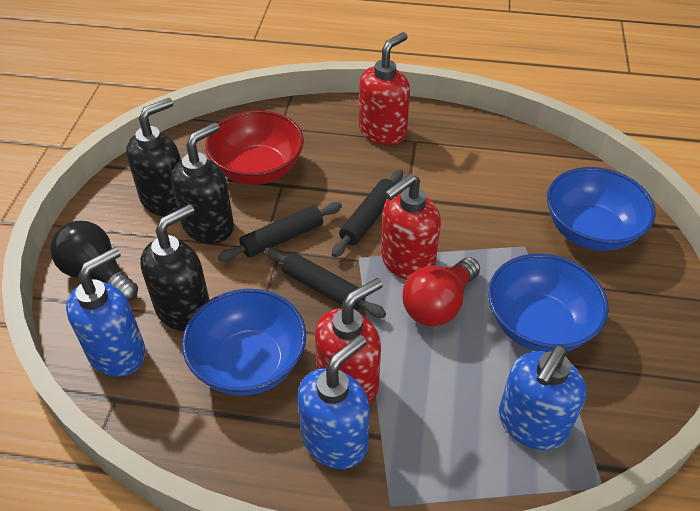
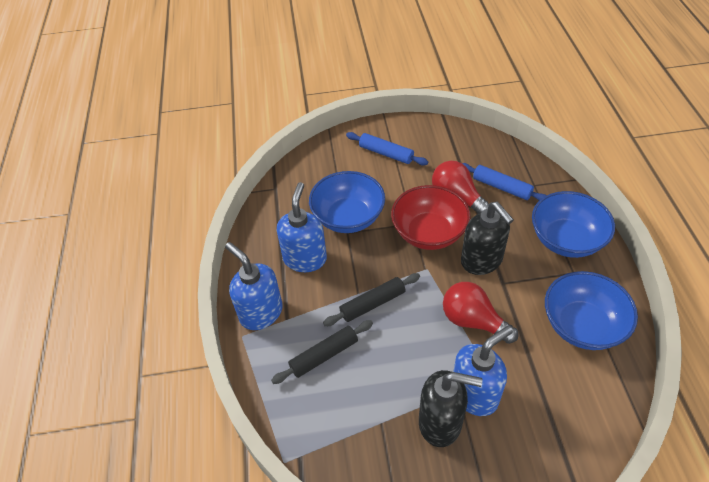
black light bulb: [50,221,138,301] = 1 -> none = 0
black rolling pin: [218,202,342,262] [264,247,386,318] [332,170,403,257] = 3 -> [271,320,373,384] [323,273,420,326] = 2
black soap dispenser: [126,98,181,216] [140,204,210,331] [171,122,234,244] = 3 -> [419,370,483,447] [461,202,514,275] = 2
blue rolling pin: none = 0 -> [346,132,428,166] [462,163,547,200] = 2
red light bulb: [402,257,480,326] = 1 -> [432,161,489,214] [443,282,519,344] = 2
red soap dispenser: [315,278,383,403] [359,32,410,145] [381,174,441,280] = 3 -> none = 0

